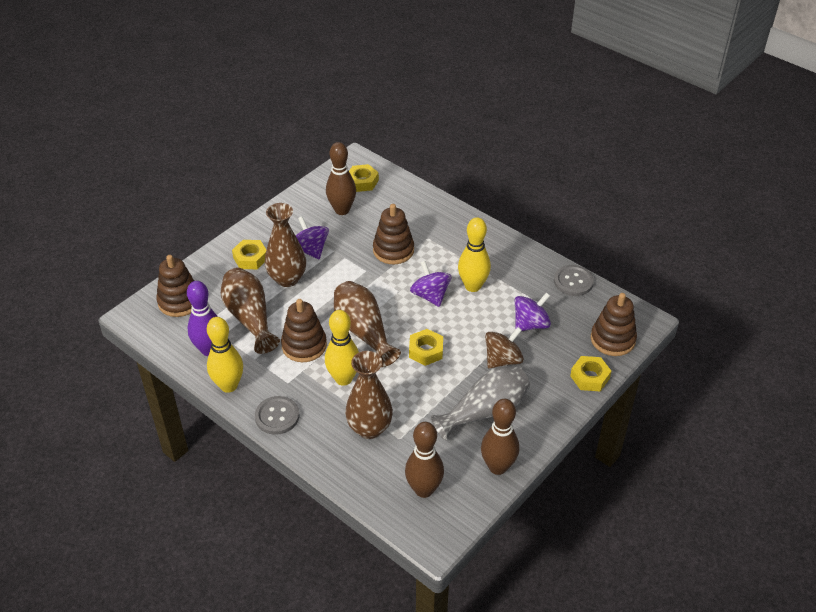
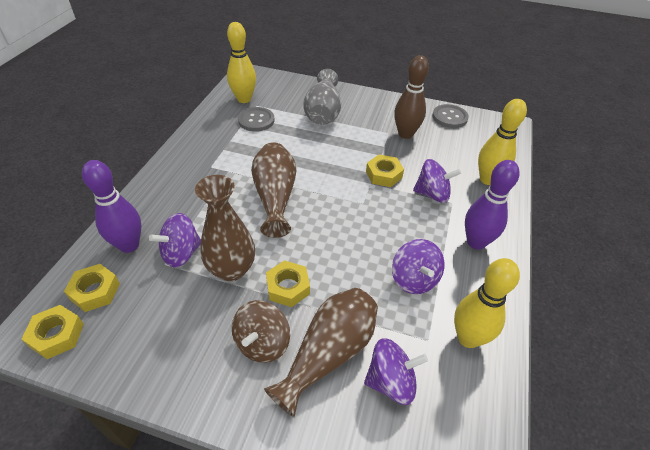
brown bowling pin: [326,142,356,215] [405,422,444,498] [481,399,519,475] = 3 -> [394,55,429,139] = 1
brown stacking toy: [156,255,194,317] [281,299,327,362] [373,204,414,264] [591,293,637,356] = 4 -> none = 0
brown vase: [221,268,280,354] [265,203,306,287] [334,281,401,367] [345,351,393,439] = 4 -> [195,175,255,281] [251,142,296,238] [264,288,378,417] = 3
purple bowling pin: [187,281,218,356] = 1 -> [82,160,142,253] [465,160,520,250] = 2
purple spinning top: [296,216,329,259] [410,261,452,307] [515,292,551,331] = 3 -> [149,213,201,267] [364,338,428,405] [392,239,444,294] [413,159,461,203] = 4

